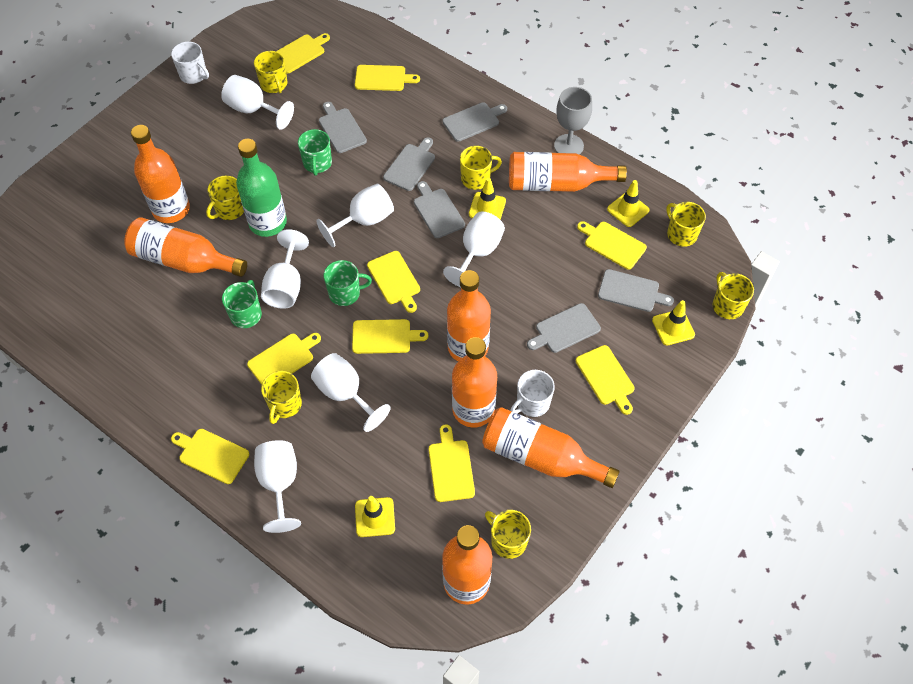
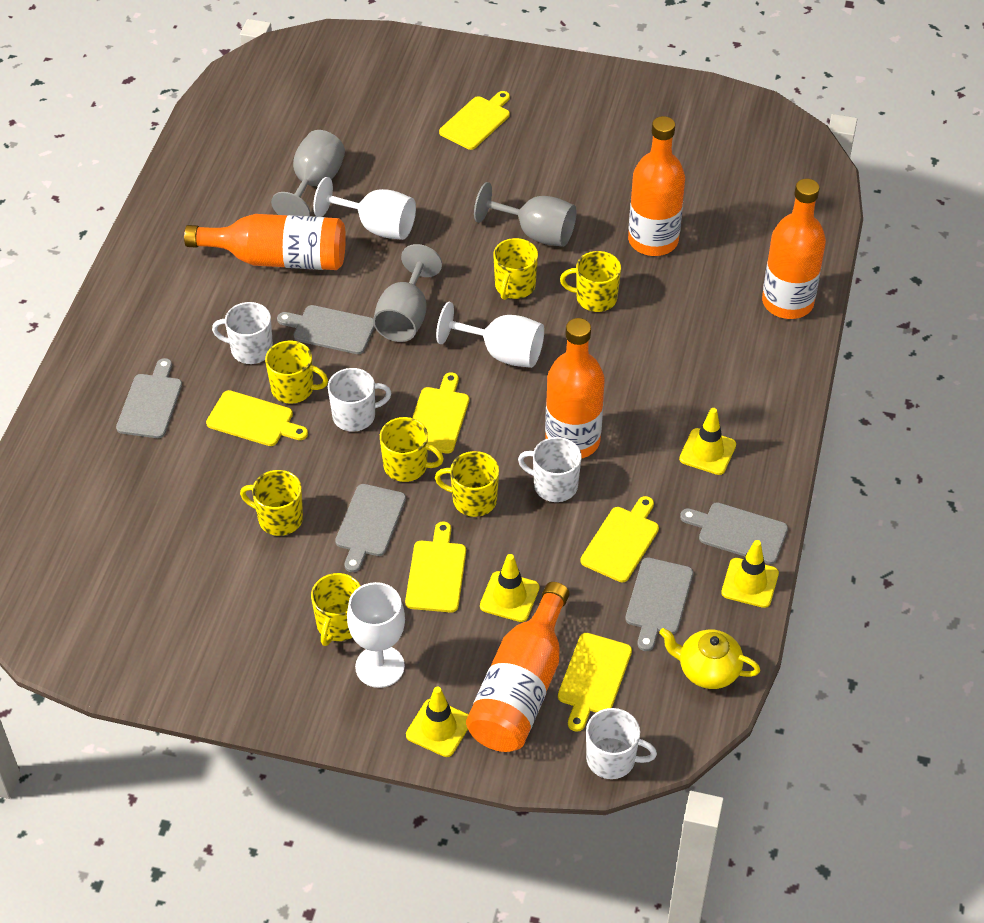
green bottle: [236,139,287,237] = 1 -> none = 0
green mug: [222,280,262,328] [298,129,332,176] [324,260,372,306] = 3 -> none = 0
grey cutting board: [319,102,367,153] [383,137,435,191] [414,181,465,238] [443,102,507,142] [527,303,601,353] [598,269,674,312] = 6 -> [116,358,182,438] [277,305,375,354] [335,484,406,572] [625,557,693,651] [680,503,788,564] = 5
grey goblet: [554,87,592,155] = 1 -> [271,130,345,216] [373,244,442,342] [474,182,577,247] = 3
orange bottle: [124,217,247,277] [131,125,190,223] [442,525,492,604] [447,270,491,361] [452,337,497,428] [482,407,620,488] [509,152,627,192] = 7 -> [184,214,346,270] [466,582,570,752] [545,318,605,459] [628,116,685,256] [762,179,826,319] = 5
white goblet: [221,75,294,130] [254,440,301,533] [261,229,309,309] [311,353,391,432] [316,184,394,247] [443,211,505,287] = 6 -> [313,177,416,240] [347,582,405,688] [436,302,544,368] = 3
white mug: [171,42,209,84] [510,370,555,417] = 2 -> [212,302,273,364] [328,368,391,432] [518,437,581,502] [586,708,657,779] = 4
yellow cutting board: [171,429,249,484] [247,333,321,385] [276,33,330,73] [352,319,428,354] [355,65,420,91] [367,251,420,313] [429,424,475,502] [576,345,635,415] [577,221,647,270] = 9 -> [206,390,308,446] [405,521,466,613] [412,372,469,454] [439,91,510,150] [558,633,632,732] [580,496,659,582] = 6
yellow teapot: none = 0 -> [659,628,760,689] = 1

